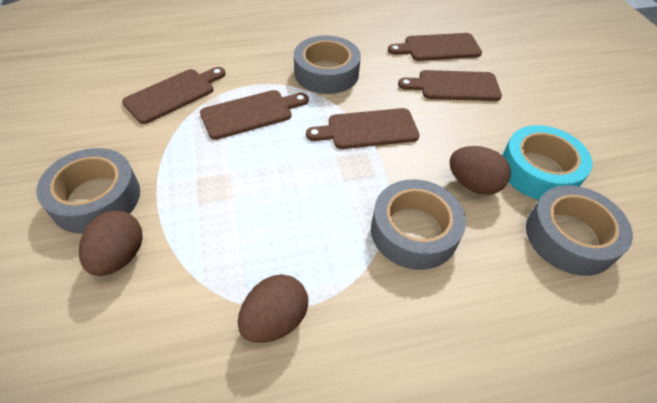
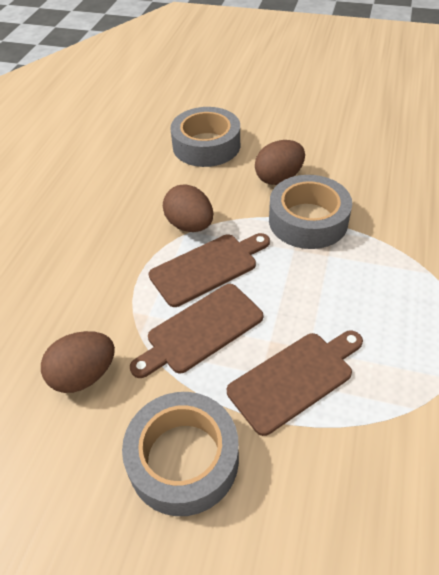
brown cutting board: [122,67,226,124] [200,90,309,140] [306,108,420,149] [388,33,482,61] [398,70,502,101] = 5 -> [130,284,263,378] [149,233,270,307] [227,331,363,436] = 3
grey tape: [36,148,140,234] [294,35,361,94] [371,179,466,270] [526,185,633,276] = 4 -> [122,392,239,516] [170,107,240,167] [269,175,352,249] = 3
turquoise tape: [502,125,593,200] = 1 -> none = 0

